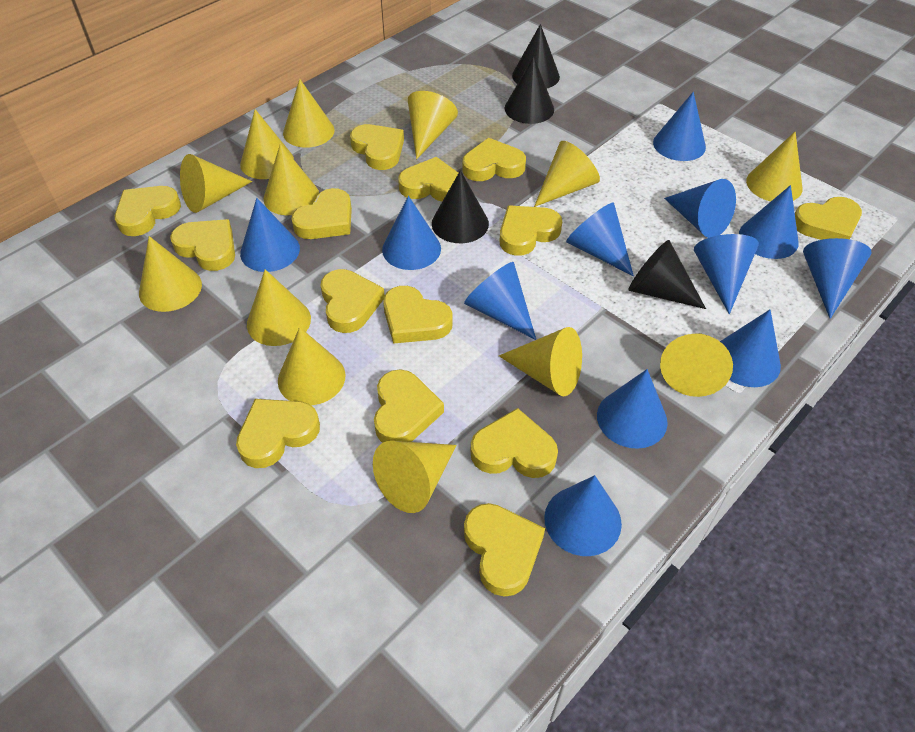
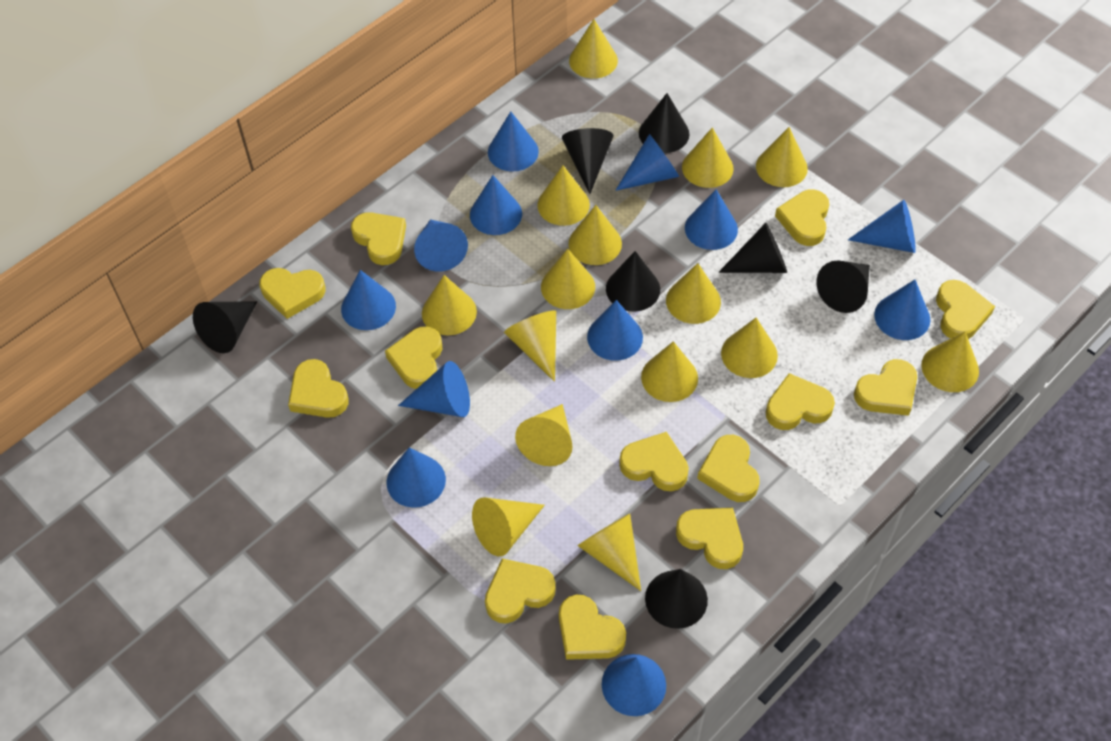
black cone: [432,170,489,243] [505,56,554,124] [512,24,560,89] [628,240,706,309] = 4 -> [193,301,257,353] [562,128,613,194] [606,251,660,312] [639,93,689,153] [645,569,708,629] [718,223,787,273] [816,260,870,313] = 7
yellow cone: [139,236,202,312] [180,154,252,213] [240,109,294,179] [247,269,311,346] [263,143,319,215] [278,327,346,405] [283,79,335,148] [373,441,457,513] [408,91,458,159] [499,327,582,396] [534,141,600,207] [660,333,733,397] [746,131,802,201] = 13 -> [422,275,477,335] [472,497,545,556] [504,310,556,382] [515,404,573,466] [537,166,590,226] [541,249,595,309] [569,19,618,78] [569,205,622,265] [577,513,641,591] [641,341,698,402] [666,263,721,324] [682,127,734,188] [721,318,778,378] [756,127,808,187] [921,332,979,392] = 15
yellow heart: [115,186,181,236] [170,219,235,271] [236,399,320,468] [291,188,352,239] [321,269,385,333] [350,124,404,170] [374,369,444,442] [383,286,452,344] [398,157,458,201] [462,138,526,181] [464,503,545,597] [471,408,558,478] [500,205,562,256] [795,197,862,240] = 14 -> [259,268,325,319] [288,359,349,418] [351,212,406,265] [385,326,442,389] [485,559,556,623] [559,595,626,660] [619,432,689,491] [676,508,743,569] [697,435,760,502] [766,373,835,430] [775,190,829,246] [854,359,917,416] [936,280,995,339] = 13

